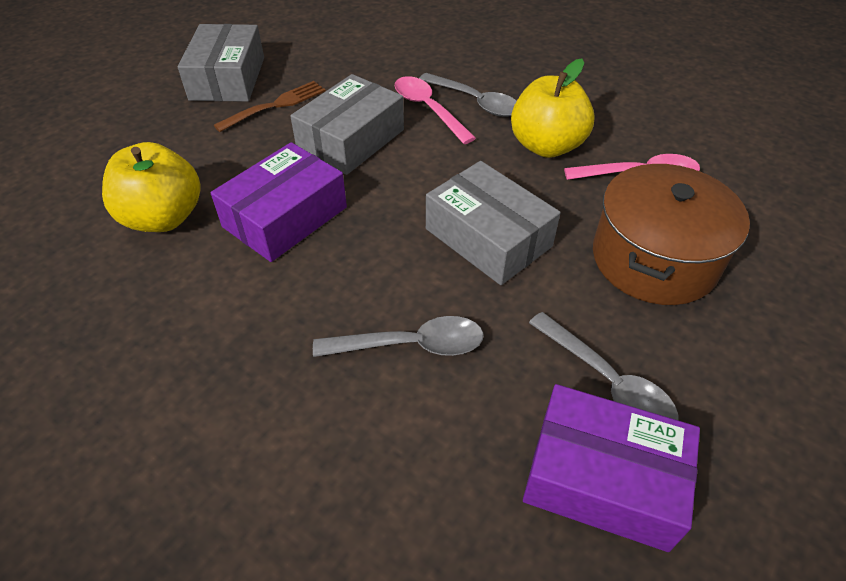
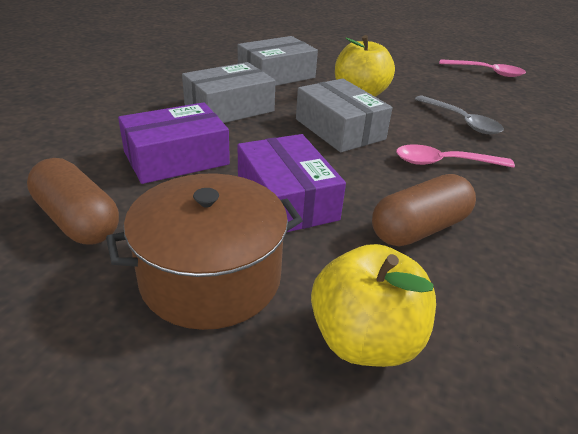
brown capsule: none = 0 -> [27,158,119,245] [372,174,476,247] = 2
brown fork: [214,81,326,132] = 1 -> none = 0
grey spoon: [313,316,484,357] [419,73,516,117] [529,312,678,420] = 3 -> [415,95,504,134] = 1

